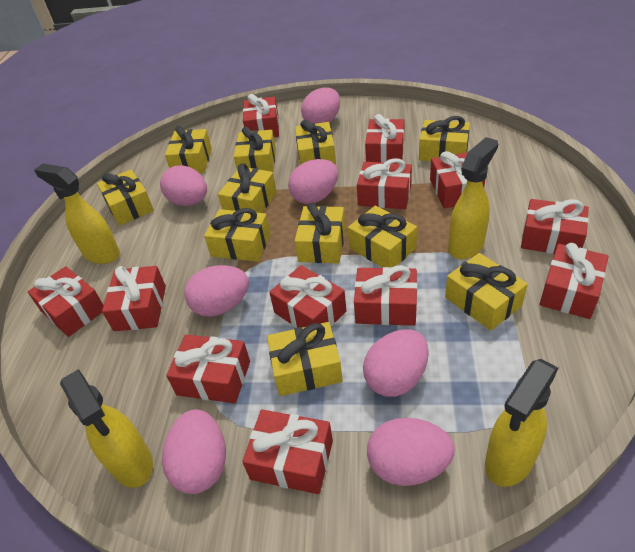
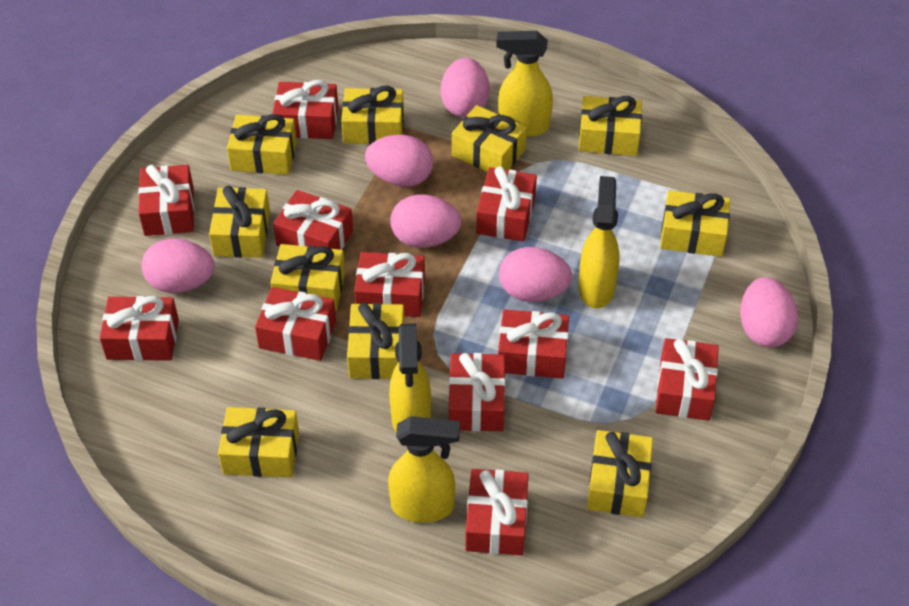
pink egg: [160,165,207,206] [162,409,226,494] [184,265,249,317] [288,159,338,204] [301,87,340,124] [363,329,429,397] [367,418,455,486] = 7 -> [141,239,214,293] [365,135,433,187] [390,195,461,248] [441,58,490,117] [499,247,572,302] [740,277,798,347] = 6
red gift: [28,266,104,337] [102,266,166,331] [166,335,250,403] [242,410,333,494] [243,94,279,137] [269,265,346,328] [354,265,417,326] [357,158,412,209] [365,114,405,164] [430,151,485,208] [521,199,589,254] [540,243,609,319] = 12 -> [100,296,179,361] [138,165,194,236] [255,287,336,361] [272,80,338,139] [273,190,353,250] [354,252,425,317] [449,353,506,432] [465,469,529,555] [476,166,537,242] [498,309,569,379] [656,338,719,421] = 11
yellow gift: [97,170,154,226] [165,126,212,173] [204,208,271,262] [218,163,277,213] [234,126,276,172] [267,322,343,396] [295,120,336,165] [295,203,346,263] [348,206,417,268] [419,116,470,161] [445,253,528,331] = 11 -> [209,186,270,258] [218,407,299,478] [227,114,297,175] [270,244,345,311] [341,86,404,145] [347,303,404,379] [452,105,527,172] [578,96,642,156] [587,430,653,517] [660,190,730,257] = 10

